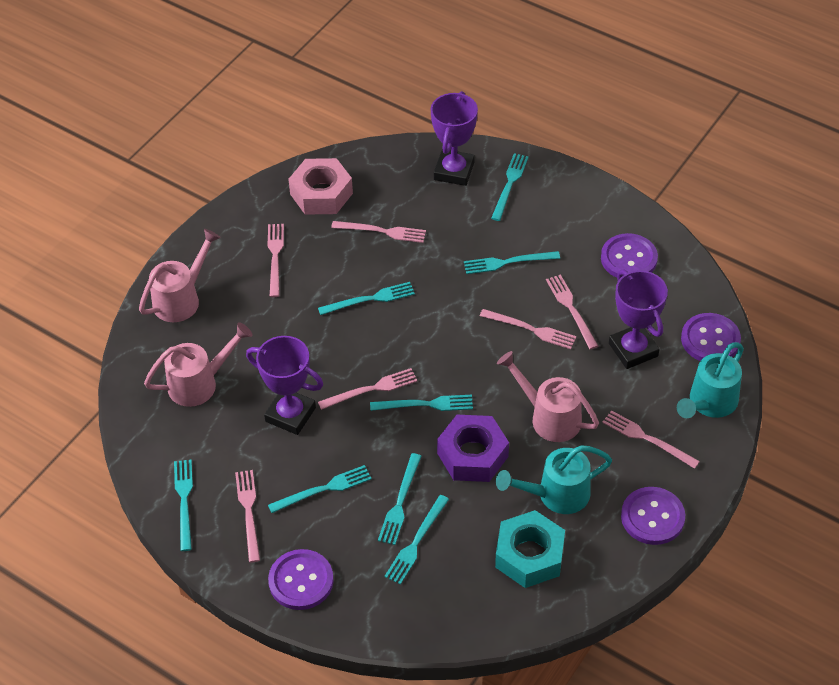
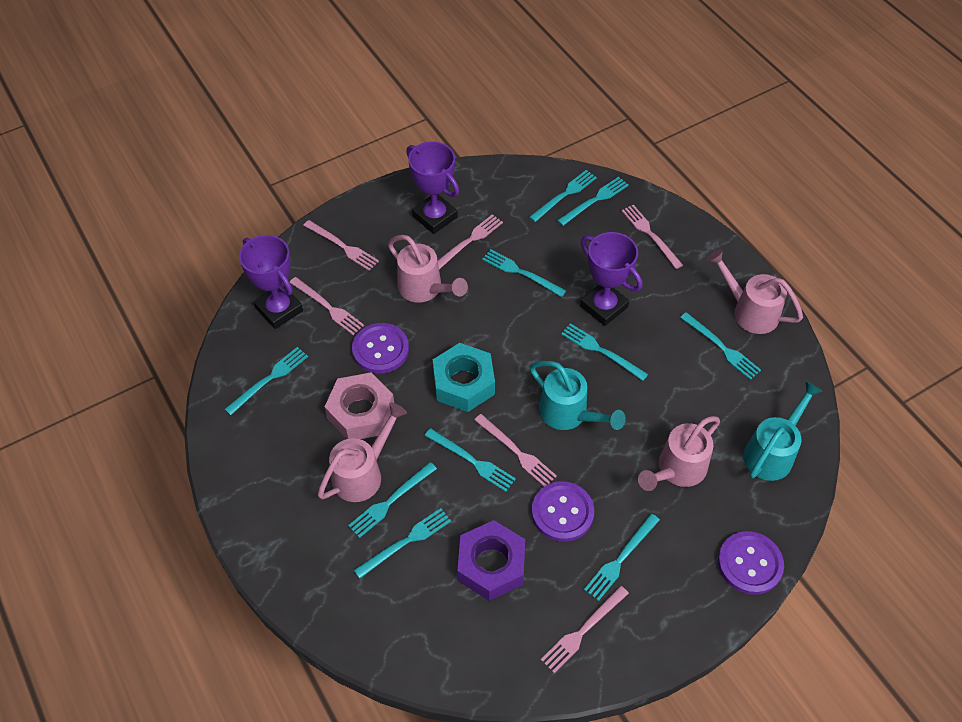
pink fork: [235,470,260,563] [268,224,284,297] [318,368,417,410] [331,221,426,243] [480,309,577,349] [546,274,598,349] [602,410,700,469] = 7 -> [290,277,364,335] [303,220,379,271] [438,214,503,269] [474,414,557,486] [541,586,629,673] [621,205,683,269] = 6
pink watering can: [139,229,221,322] [144,322,252,407] [497,351,599,442] = 3 -> [317,403,407,502] [388,235,468,302] [638,416,720,491] [707,249,803,334] = 4
purple button: [268,549,334,610] [601,233,658,278] [621,487,685,545] [681,313,741,361] = 4 -> [352,323,409,374] [532,481,594,542] [718,531,784,595] = 3
turquoise fork: [174,460,193,551] [268,465,372,513] [318,282,415,315] [370,395,473,411] [378,453,422,545] [384,495,449,585] [464,251,560,274] [491,153,529,221] = 8 -> [224,347,308,415] [348,462,437,538] [354,508,451,578] [424,428,516,492] [482,249,566,297] [529,170,597,222] [557,177,629,226] [561,323,648,381] [584,514,660,601] [680,312,761,380] = 10

